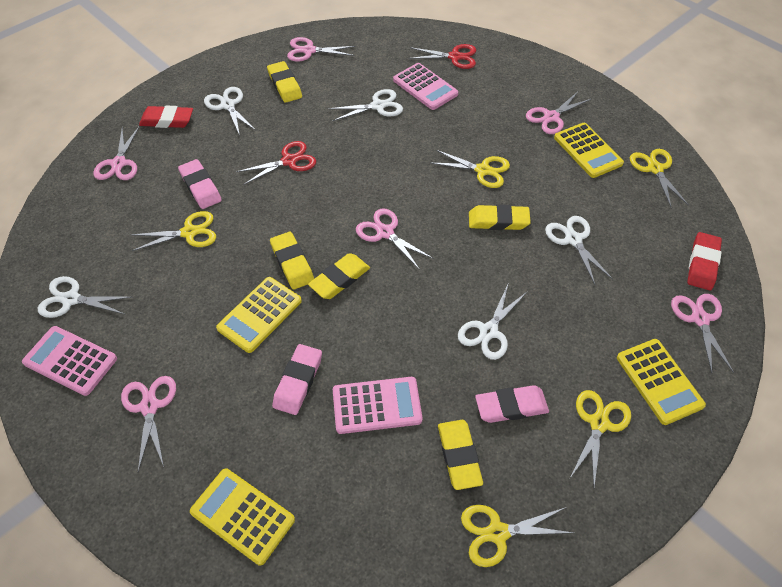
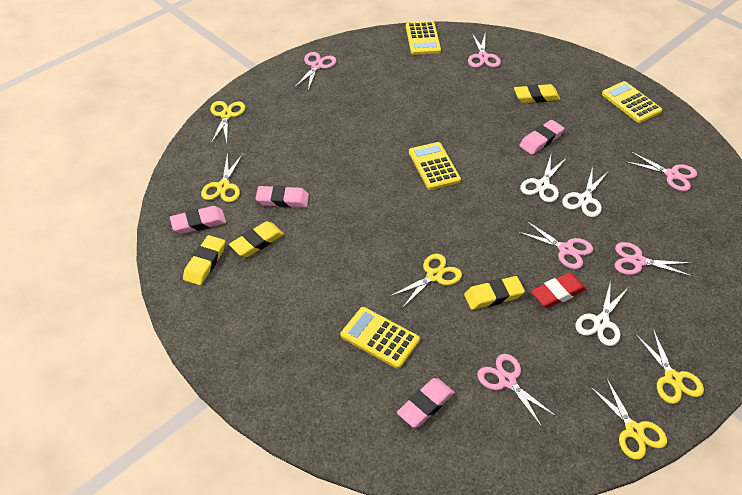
pink calculator: [22,326,117,396] [333,377,422,434] [393,63,458,110] = 3 -> none = 0
pink eraser: [178,159,222,209] [272,344,322,415] [475,385,549,423] = 3 -> [170,206,226,234] [255,185,309,208] [397,378,454,428] [519,120,564,155] = 4
red eraser: [139,106,193,128] [687,232,722,291] = 2 -> [531,272,586,308] = 1
red scissors: [236,141,316,185] [408,44,476,69] = 2 -> none = 0
white scissors: [38,276,132,318] [204,87,256,136] [328,89,403,121] [458,282,528,360] [545,216,613,284] = 5 -> [520,155,566,202] [562,167,609,217] [575,280,629,346] = 3
yellow eraser: [267,61,302,103] [270,232,314,290] [308,253,370,299] [438,420,483,490] [469,204,531,230] = 5 -> [183,235,225,285] [229,221,284,257] [464,276,525,310] [514,84,560,103] = 4

